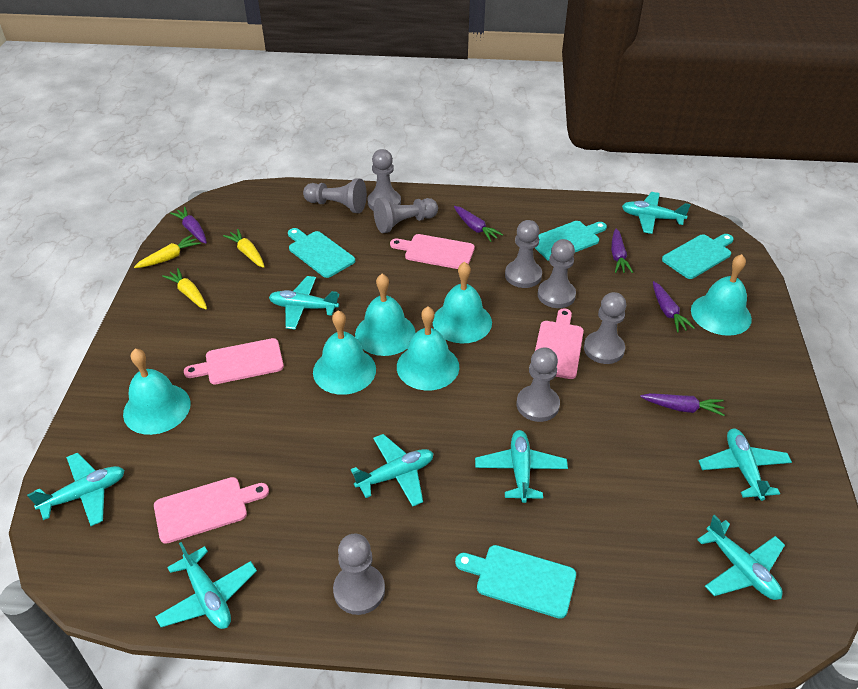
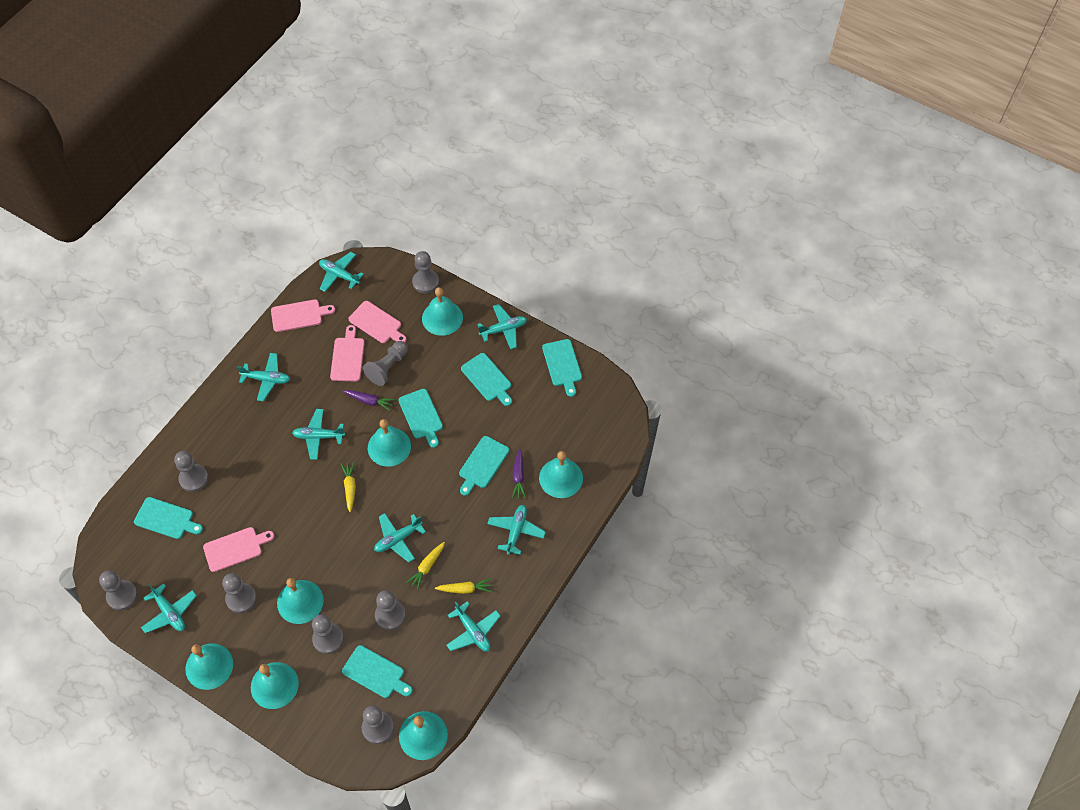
purple carrot: [170,207,207,244] [454,206,503,242] [611,229,633,273] [640,393,725,416] [653,281,695,332] = 5 -> [343,390,395,411] [512,449,526,498] = 2
turquoise bell: [123,349,191,435] [313,310,376,395] [355,274,415,356] [397,307,459,390] [433,262,492,343] [691,254,752,336] = 6 -> [185,644,233,690] [251,662,299,709] [277,578,324,624] [368,419,411,467] [399,711,448,760] [422,287,463,336] [539,451,583,498] = 7
turquoise cutting board: [288,228,355,278] [455,545,576,619] [535,221,607,261] [662,234,734,279] = 4 -> [134,497,203,539] [342,645,412,698] [399,389,443,448] [459,436,509,496] [461,353,512,406] [542,339,582,397] = 6

